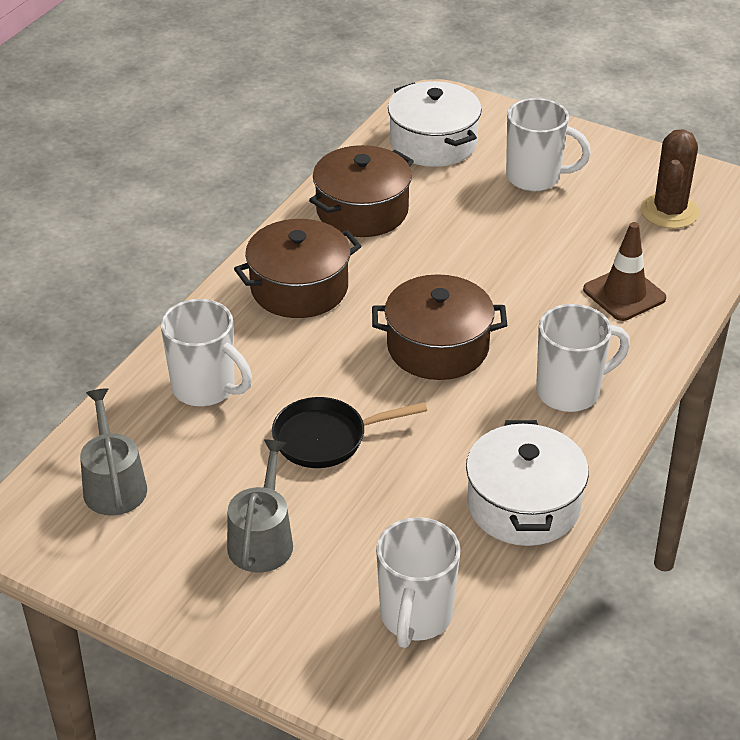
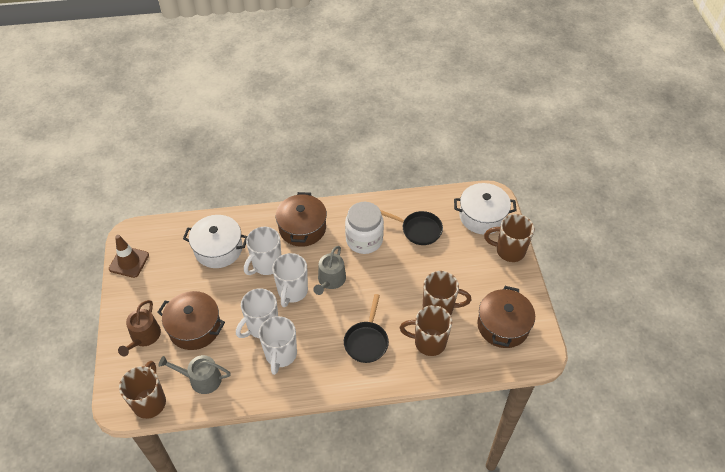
black pan: [272,397,427,468] = 1 -> [344,294,389,363] [380,210,443,245] = 2
brown cactus: [641,129,699,229] = 1 -> none = 0
brown mug: none = 0 -> [119,361,166,419] [400,305,452,356] [423,271,471,315] [484,214,535,262] = 4
brown watering can: none = 0 -> [118,300,161,357] = 1
white jar: none = 0 -> [345,202,384,254] = 1

